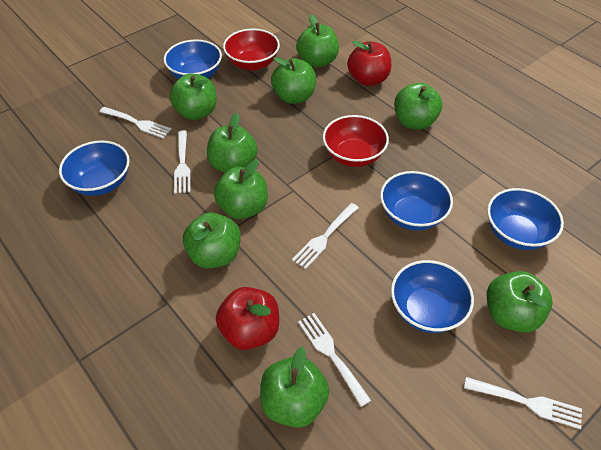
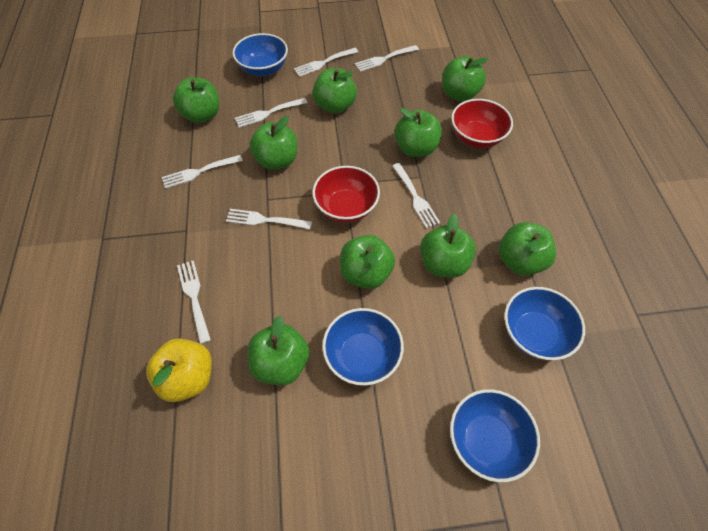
blue bowl: [59,141,130,196] [164,39,222,79] [380,171,453,231] [391,260,474,333] [487,188,564,250] = 5 -> [233,33,288,76] [322,308,404,386] [450,389,540,482] [504,287,585,360] = 4
red apple: [216,287,279,350] [347,41,391,86] = 2 -> none = 0
white fork: [100,107,172,138] [174,130,191,194] [292,203,359,269] [298,313,371,407] [464,377,582,429] = 5 -> [162,155,243,189] [177,260,211,344] [226,209,312,229] [235,98,307,128] [294,48,358,77] [355,45,419,72] [392,163,440,228] = 7
yellow apple: none = 0 -> [146,338,212,402] = 1

